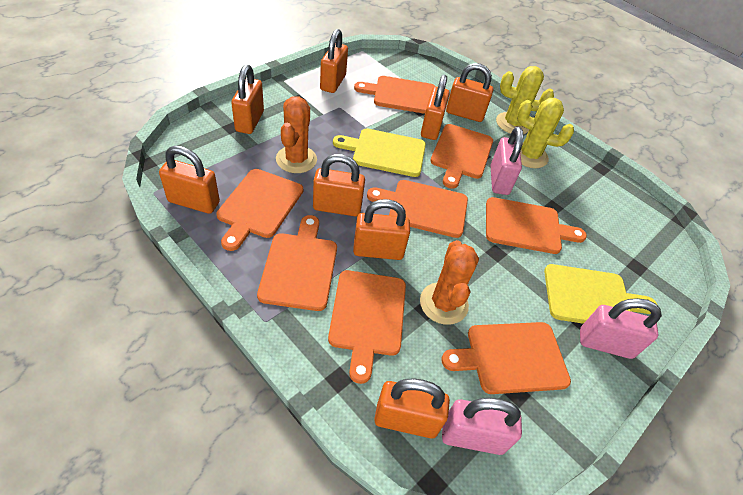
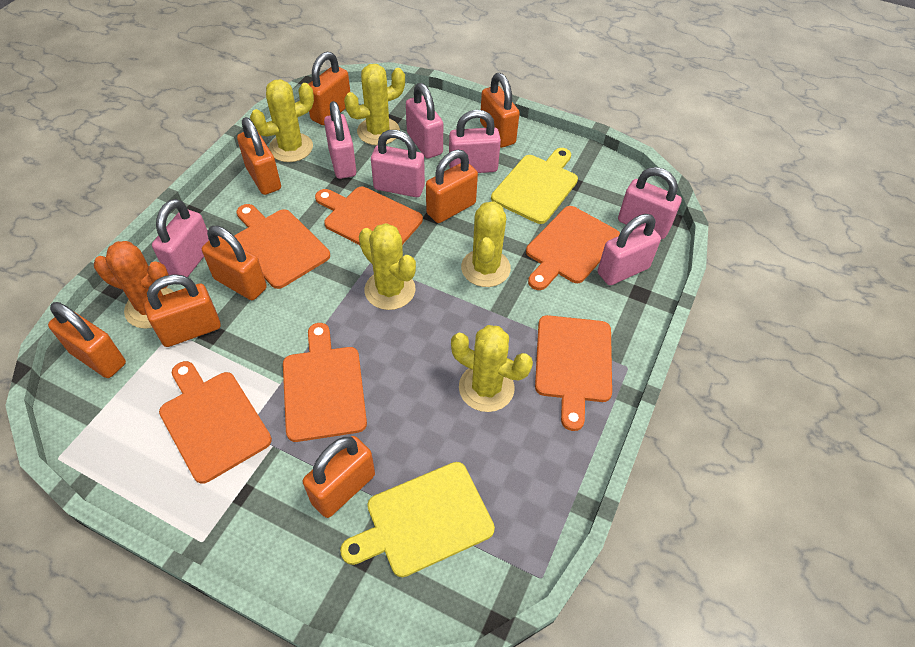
orange cactus: [276,96,317,173] [420,240,479,325] = 2 -> [94,241,174,329] = 1
orange cutting board: [217,169,303,251] [257,215,337,311] [328,270,406,384] [354,76,436,114] [367,180,468,238] [430,124,493,189] [442,322,571,394] [486,197,587,254] = 8 -> [159,361,272,484] [234,204,330,289] [283,323,367,442] [315,187,423,245] [526,206,620,290] [535,315,612,431] = 6
pink padlock: [442,398,522,455] [491,127,523,195] [580,298,662,359] = 3 -> [152,199,209,277] [324,101,356,179] [371,130,425,197] [406,83,443,158] [449,110,501,173] [597,214,661,285] [618,167,682,239] = 7
yellow cactus: [496,66,554,134] [517,98,574,168] = 2 -> [250,79,314,162] [344,64,405,145] [359,223,416,310] [451,325,533,412] [461,201,511,287] = 5

